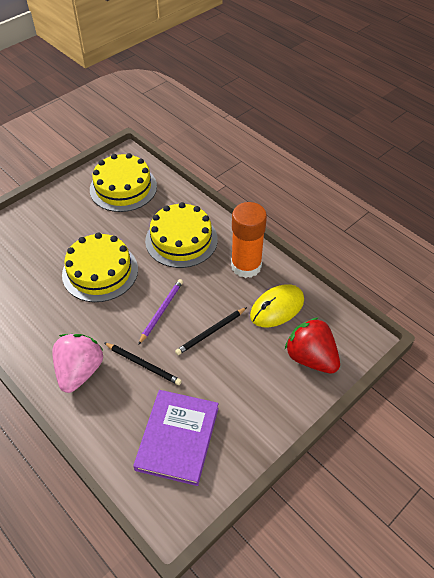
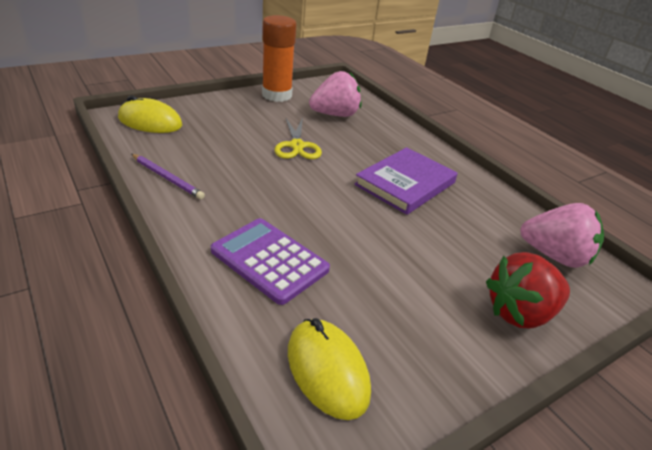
black pencil: [104,343,182,385] [175,307,247,355] = 2 -> none = 0
pink strawberry: [52,334,104,393] = 1 -> [309,71,361,117] [520,203,604,268] = 2
purple calculator: none = 0 -> [211,218,330,305] = 1
yellow cake: [62,233,138,302] [90,153,157,212] [145,202,218,268] = 3 -> none = 0
yellow mouse: [250,284,304,327] = 1 -> [118,95,182,133] [288,318,371,420] = 2
yellow scissors: none = 0 -> [274,117,322,159] = 1

